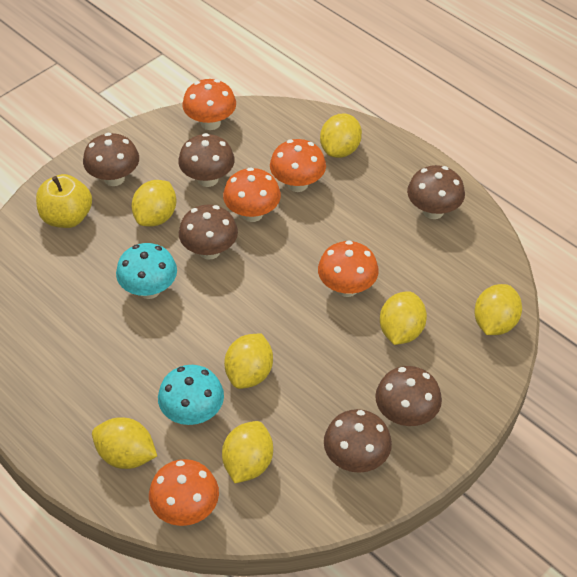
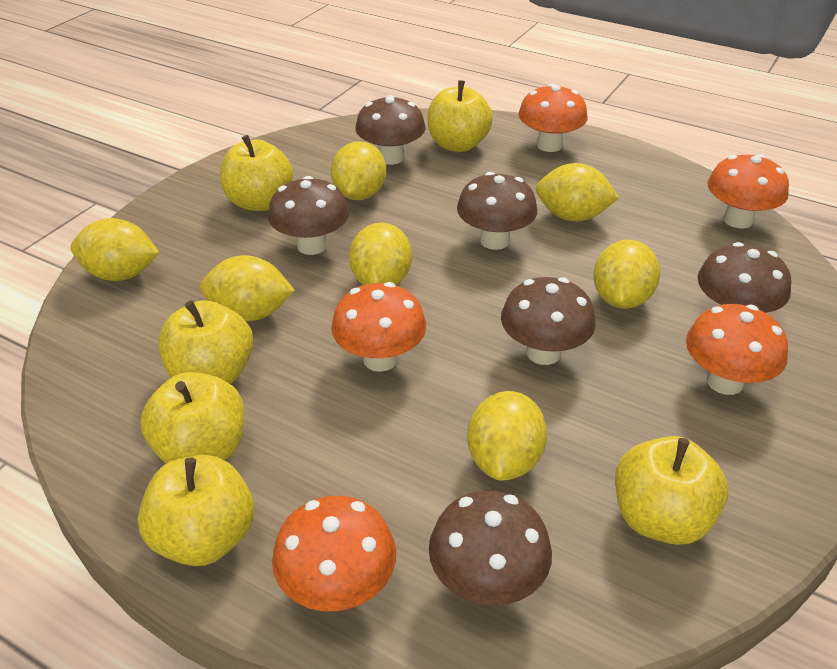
turquoise mushroom: [116,243,177,299] [158,365,224,425] = 2 -> none = 0
yellow apple: [36,174,92,228] = 1 -> [138,455,254,566] [140,372,244,464] [158,300,253,384] [220,135,293,211] [427,80,493,152] [615,436,728,545] = 6

